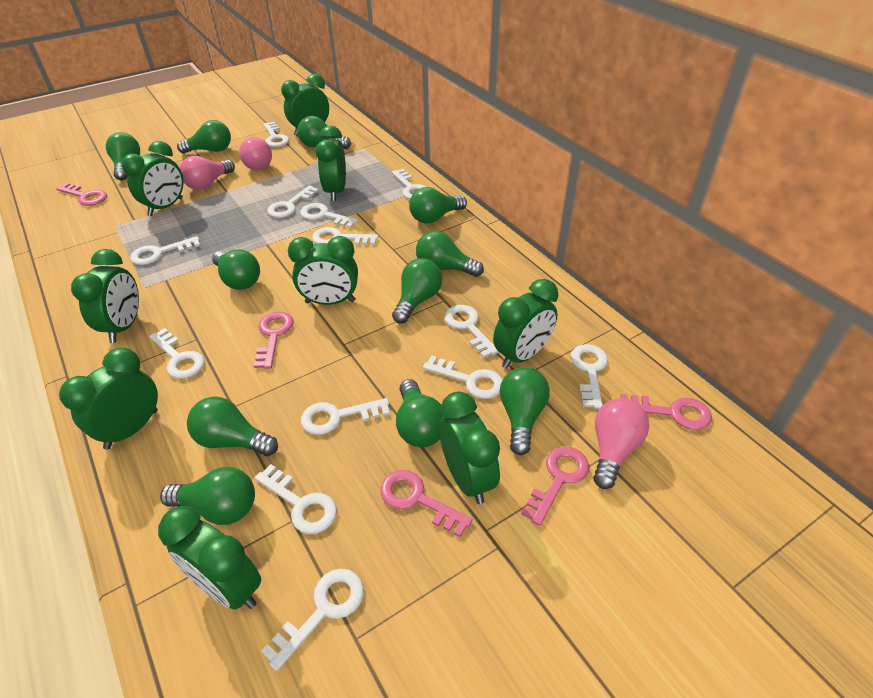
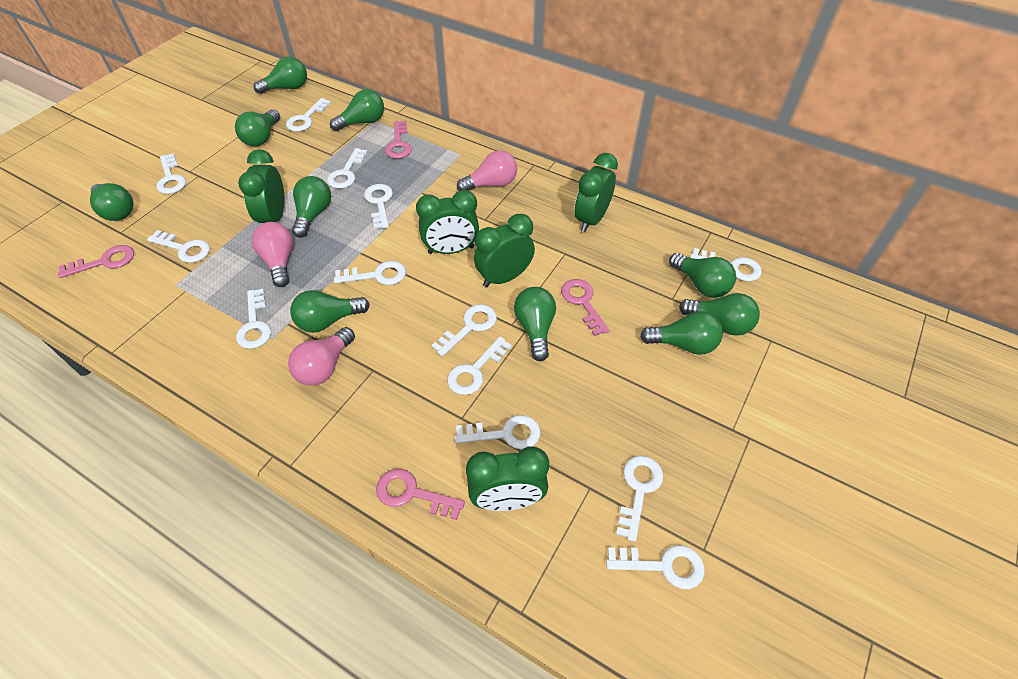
green clock: [59,347,158,449] [71,249,139,343] [121,141,184,216] [158,506,261,610] [281,74,329,136] [288,236,358,305] [316,125,346,201] [439,391,500,504] [493,279,558,369] = 9 -> [238,149,285,223] [416,190,479,254] [466,446,549,511] [474,214,535,288] [575,153,618,232] = 5
green light bulb: [106,132,140,180] [160,467,255,525] [177,120,231,154] [187,396,278,456] [212,249,260,290] [297,116,351,149] [392,258,442,324] [396,379,443,447] [409,187,467,224] [416,231,484,277] [500,367,550,455] = 11 -> [90,183,133,221] [235,110,280,146] [253,57,307,94] [290,290,370,333] [292,176,331,238] [330,89,384,131] [514,287,556,361] [640,311,723,355] [669,253,736,298] [679,293,760,336] = 10
pink key: [56,183,107,206] [254,312,293,369] [380,470,473,537] [521,447,589,526] [620,394,712,430] = 5 -> [58,245,134,278] [376,469,465,520] [385,121,412,159] [561,279,610,336] = 4

